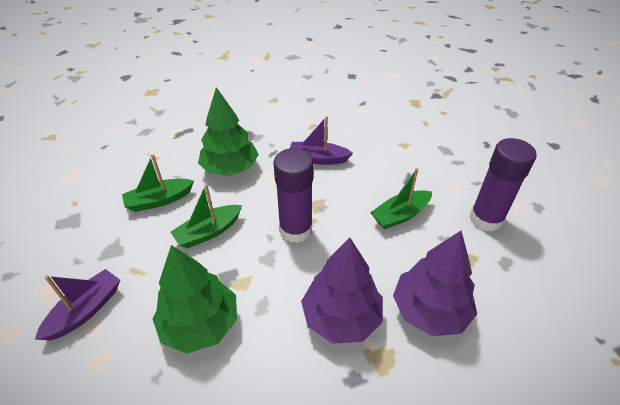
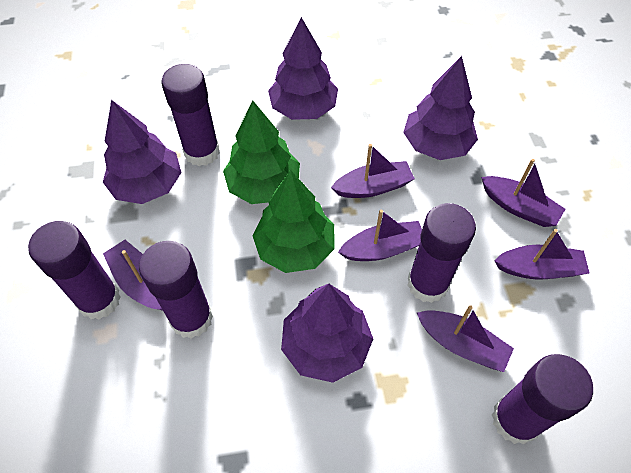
green boat: [122,154,194,212] [170,184,242,248] [370,168,432,229] = 3 -> none = 0
purple boat: [35,269,120,340] [290,116,353,165] = 2 -> [103,240,163,311] [331,144,415,198] [338,210,422,261] [417,305,514,372] [481,159,565,227] [494,229,590,279] = 6
purple glue stick: [273,148,313,243] [469,138,537,232] = 2 -> [28,221,121,319] [139,241,213,339] [161,64,220,166] [407,203,476,303] [492,354,593,444] = 5
purple tree: [301,238,383,344] [393,231,477,336] = 2 -> [103,100,182,204] [268,17,338,120] [281,284,373,383] [403,56,478,160] = 4

